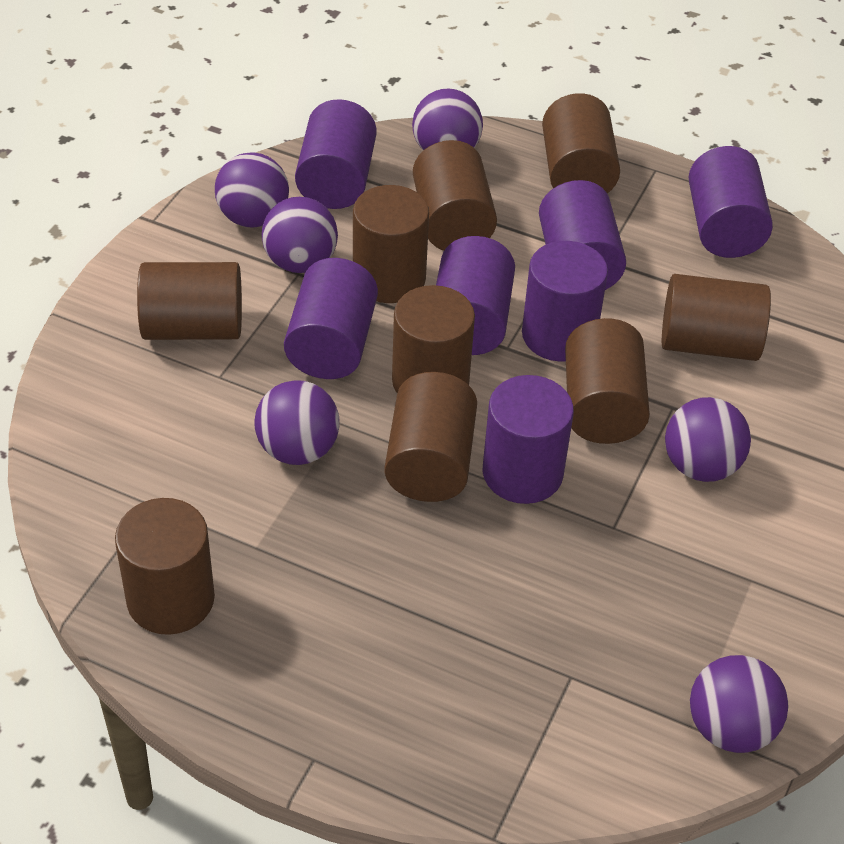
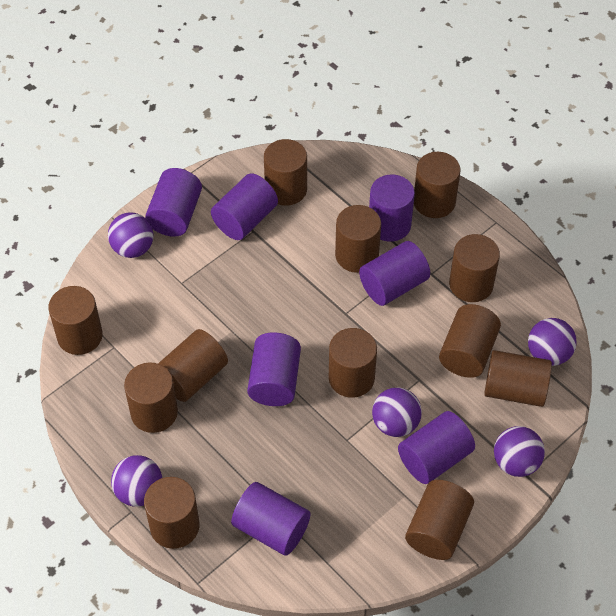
brown cylinder: [115,498,215,635] [137,262,242,340] [353,185,429,303] [384,372,477,502] [392,285,475,393] [413,140,497,251] [542,93,620,193] [565,318,650,444] [662,274,771,361] = 9 -> [48,286,103,355] [124,362,178,433] [144,477,199,549] [158,329,228,402] [264,139,307,206] [328,328,377,398] [335,205,381,273] [405,480,474,560] [414,152,461,218] [439,304,501,378] [449,234,500,302] [484,350,552,407] = 12
purple ball: [215,152,289,228] [254,380,340,465] [261,197,338,273] [412,88,483,150] [665,397,751,482] [690,655,788,753] = 6 -> [108,212,154,258] [111,455,162,507] [372,388,422,437] [494,426,545,477] [528,318,577,366] = 5

